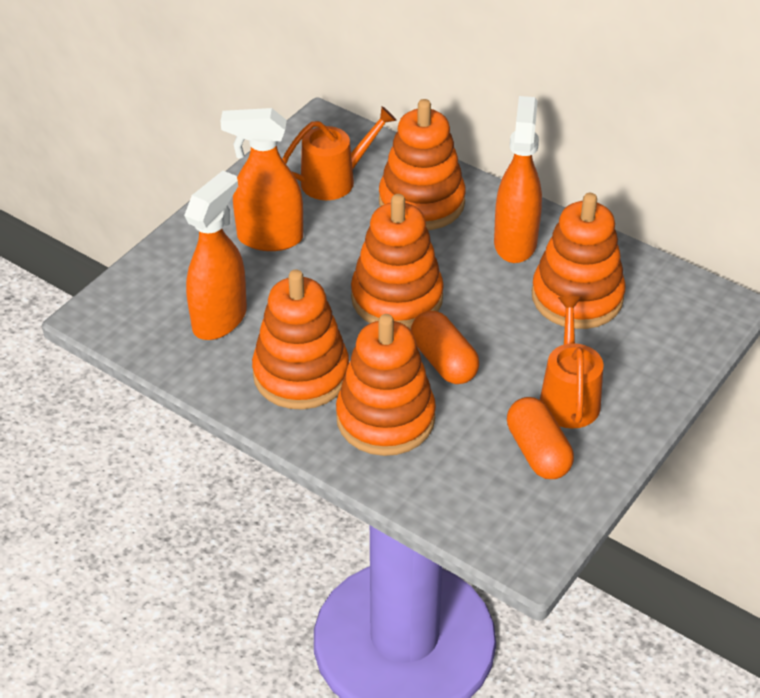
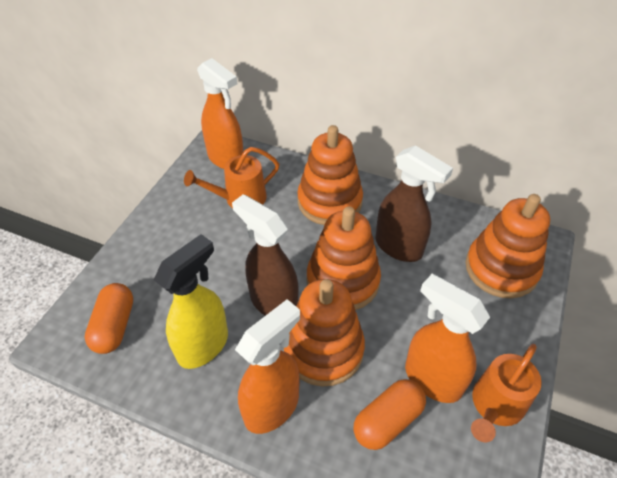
brown spray bottle: none = 0 -> [232,194,299,316] [376,145,453,262] = 2
orange stacking toy: [252,269,349,410] [336,314,436,456] [351,194,444,329] [379,99,466,230] [532,193,626,329] = 5 -> [284,279,365,386] [297,125,363,225] [307,207,381,310] [465,194,550,298] = 4
yellow spray bottle: none = 0 -> [154,234,228,369] = 1

